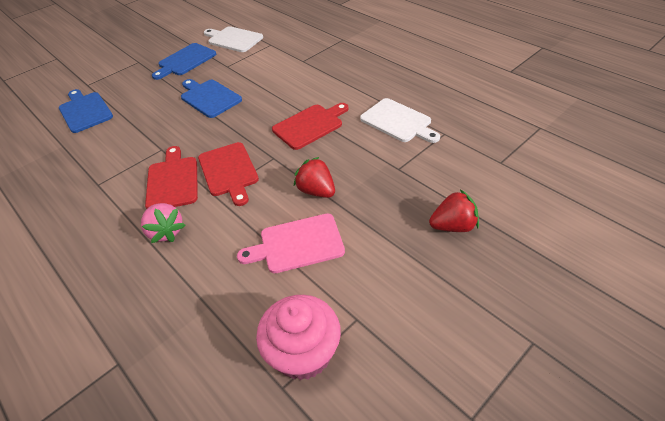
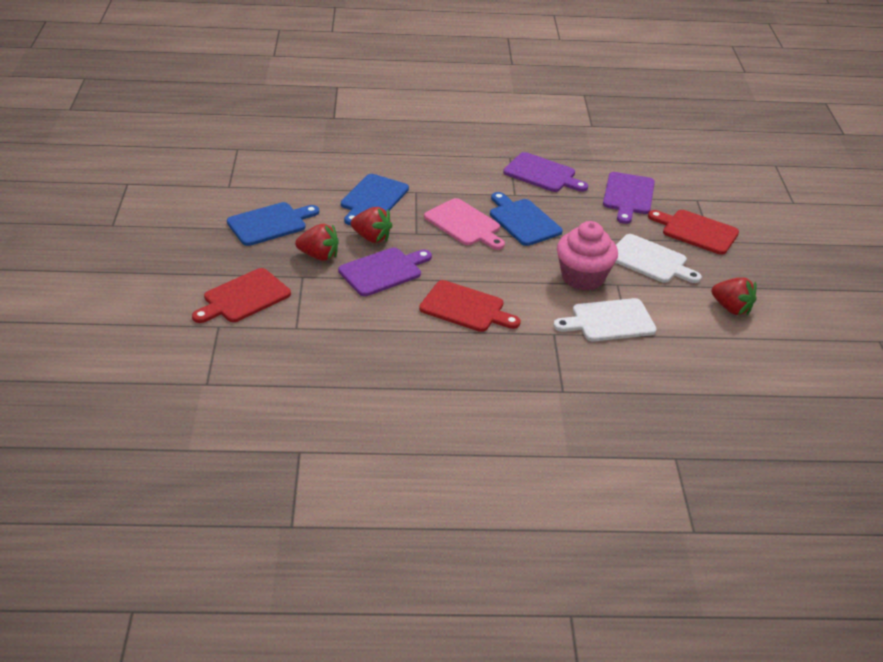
pink strawberry: [141,203,185,243] = 1 -> none = 0
purple cutting board: none = 0 -> [338,247,432,296] [503,152,588,192] [603,172,655,224] = 3
red strawberry: [294,157,335,198] [429,189,479,232] = 2 -> [295,224,339,261] [351,207,393,243] [711,277,757,315] = 3

